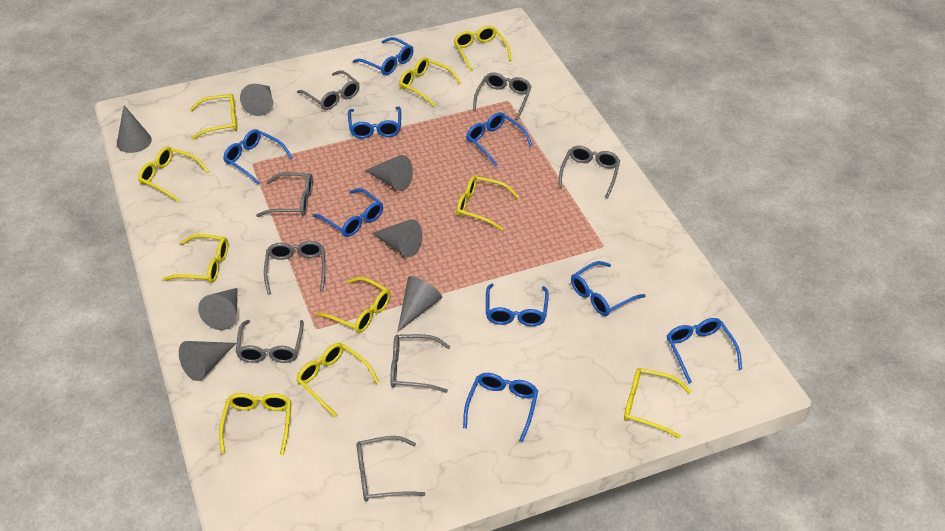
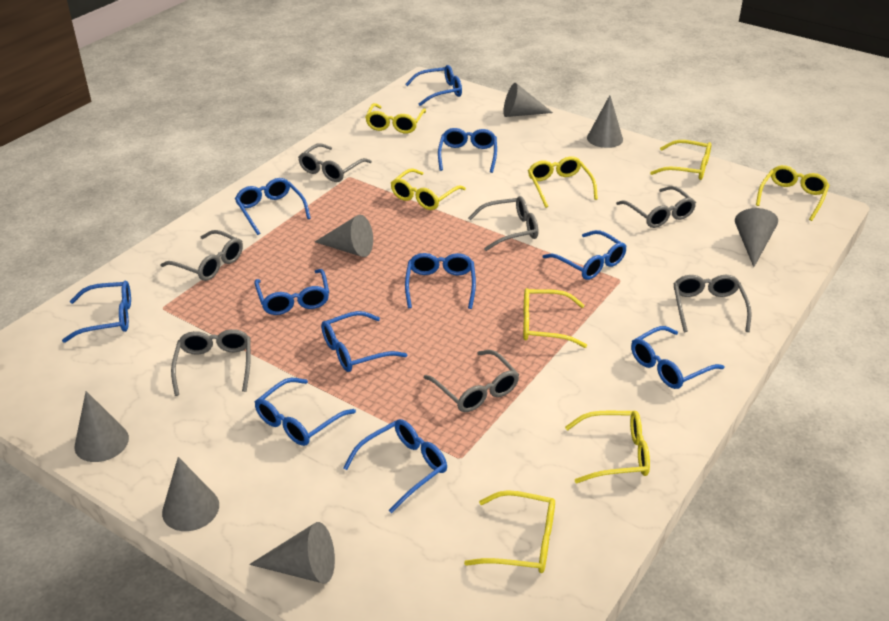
blue glasses: [223,129,293,185] [313,188,383,237] [348,107,401,138] [353,37,413,75] [463,373,538,442] [466,112,533,166] [486,283,549,326] [571,261,646,316] [667,318,742,384] = 9 -> [62,281,131,343] [235,178,311,235] [254,269,329,315] [255,378,356,446] [321,311,407,372] [343,419,447,513] [405,253,476,309] [406,65,462,106] [438,128,497,173] [543,230,627,280] [631,326,724,389] = 11
grey glasses: [236,320,304,363] [256,172,313,217] [264,241,326,295] [297,70,359,110] [356,436,425,501] [390,334,450,393] [473,72,532,120] [558,146,620,198] = 8 -> [160,230,243,281] [171,329,251,396] [298,143,372,182] [424,350,519,412] [468,196,538,251] [616,186,696,228] [673,275,752,332] = 7
yellow glasses: [138,147,209,202] [163,234,228,283] [190,93,237,140] [219,393,291,455] [296,343,379,417] [316,277,391,333] [399,57,461,107] [454,26,512,71] [457,176,519,231] [624,368,691,439] = 10 -> [365,103,426,134] [391,168,466,210] [464,490,555,573] [523,288,587,348] [528,156,598,208] [565,411,650,483] [650,140,712,180] [756,165,830,221] = 8

